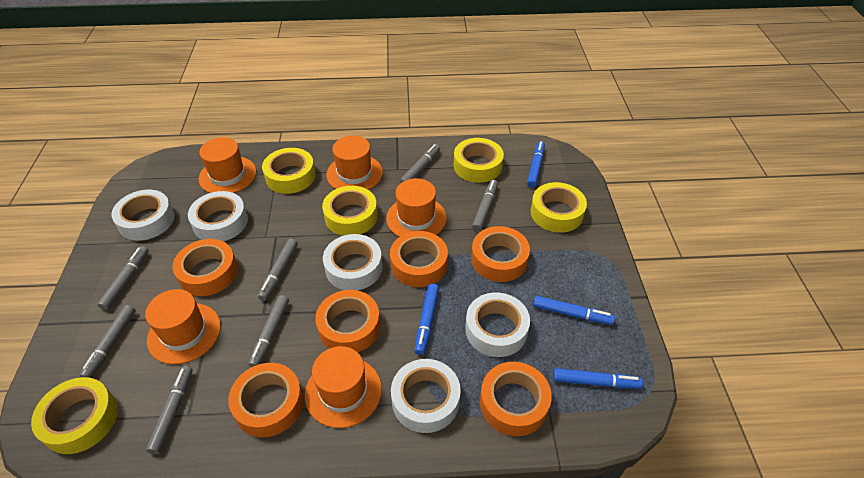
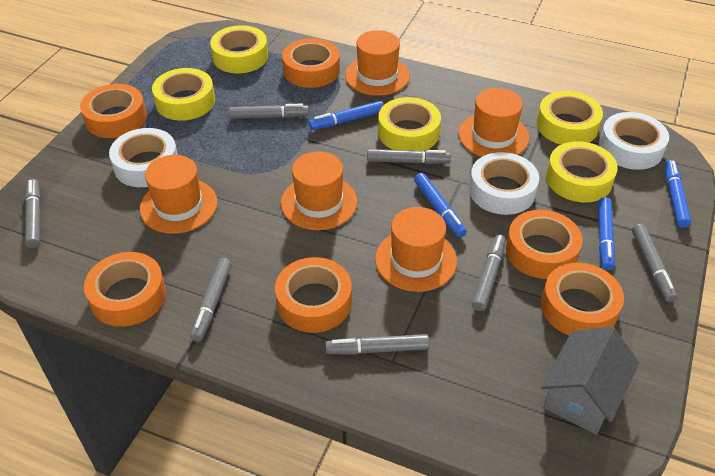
grey house: none = 0 -> [541,326,639,435] = 1
white tape: [111,190,174,241] [188,191,248,241] [323,234,383,290] [391,359,461,433] [465,293,530,357] = 5 -> [109,128,178,187] [469,152,539,215] [599,112,669,170] = 3

